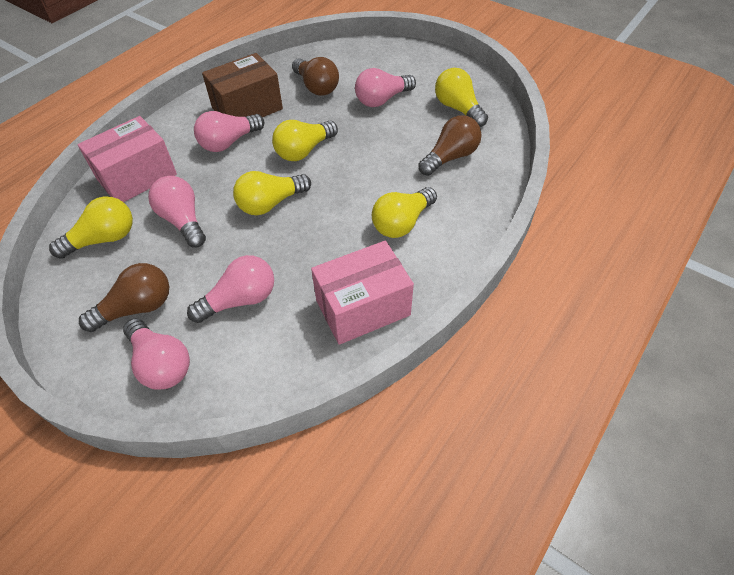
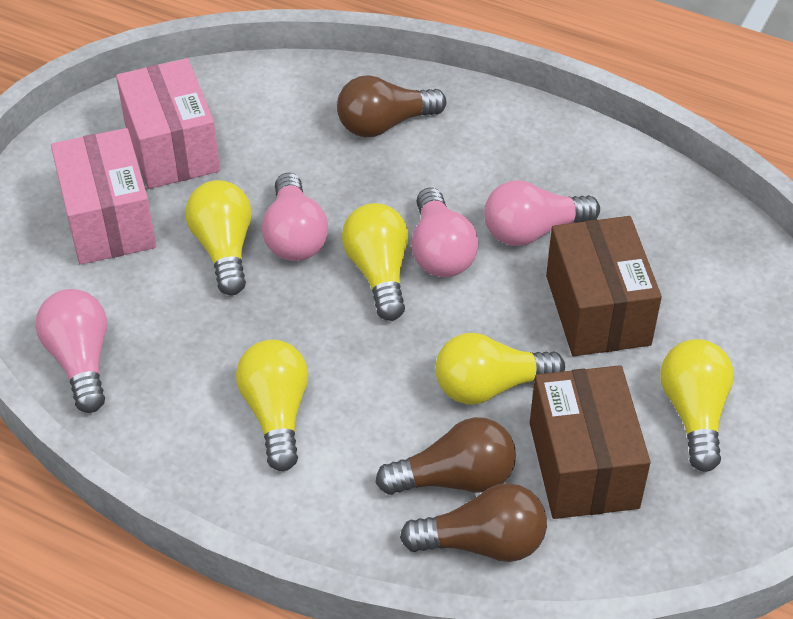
brown box: [202,53,283,117] = 1 -> [530,365,651,519] [546,216,662,356] = 2
pink light bulb: [123,318,190,390] [148,176,206,247] [187,255,274,323] [194,111,264,152] [355,68,416,107] = 5 -> [35,289,107,413] [262,173,328,261] [411,188,479,277] [484,180,600,246] = 4

